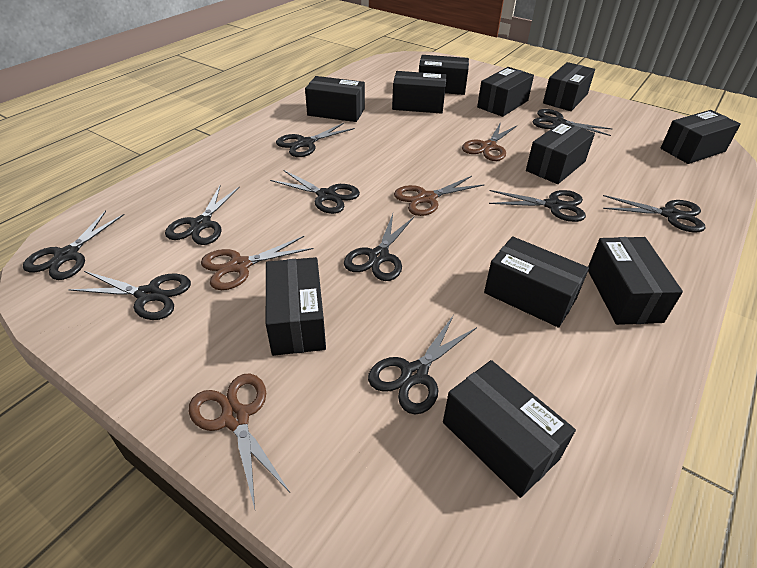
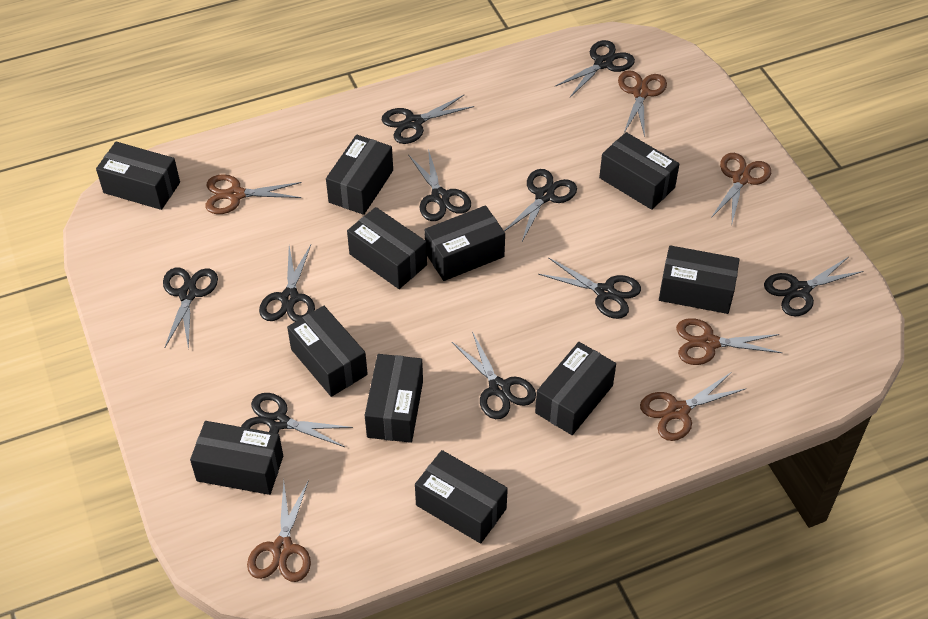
brown scissors: [189,374,290,509] [201,236,314,290] [394,176,485,216] [462,122,517,161] = 4 -> [205,174,301,214] [247,480,311,582] [618,70,667,137] [640,372,747,441] [676,318,783,365] [711,153,771,223] = 6

